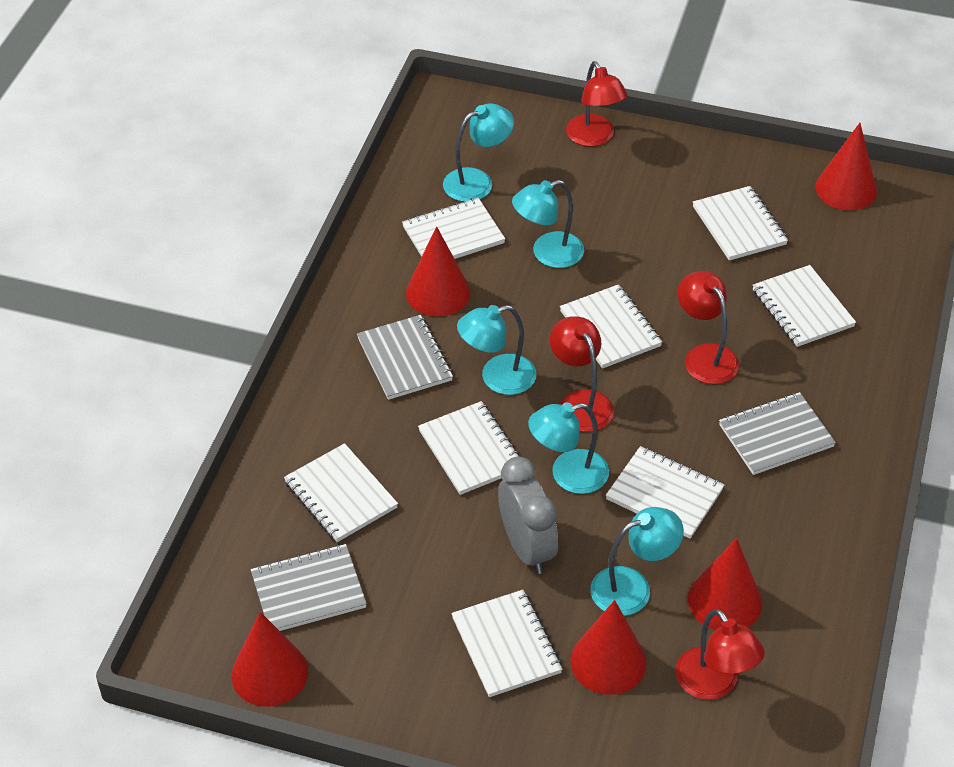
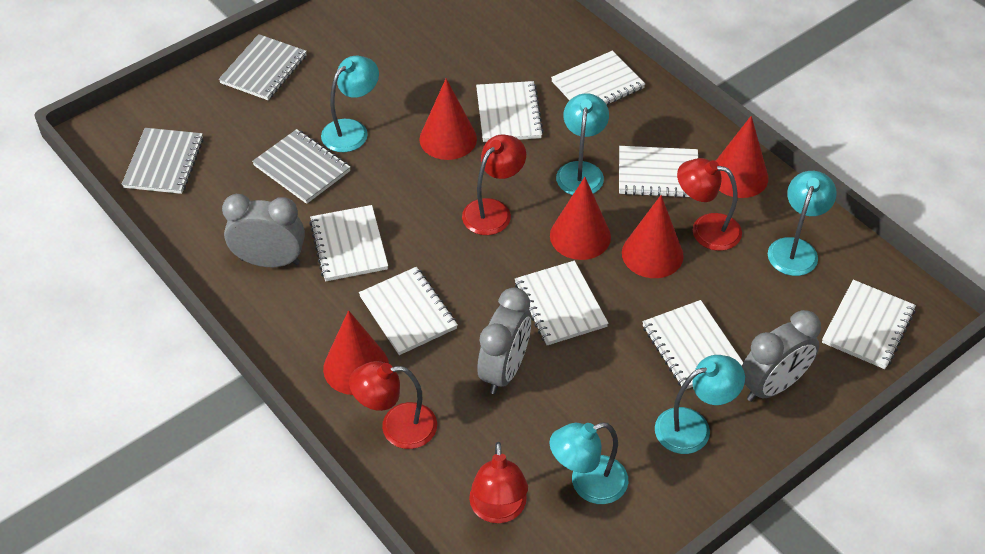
grey clock: [498,457,558,574] = 1 -> [222,194,305,267] [477,287,531,394] [742,310,821,402] = 3

